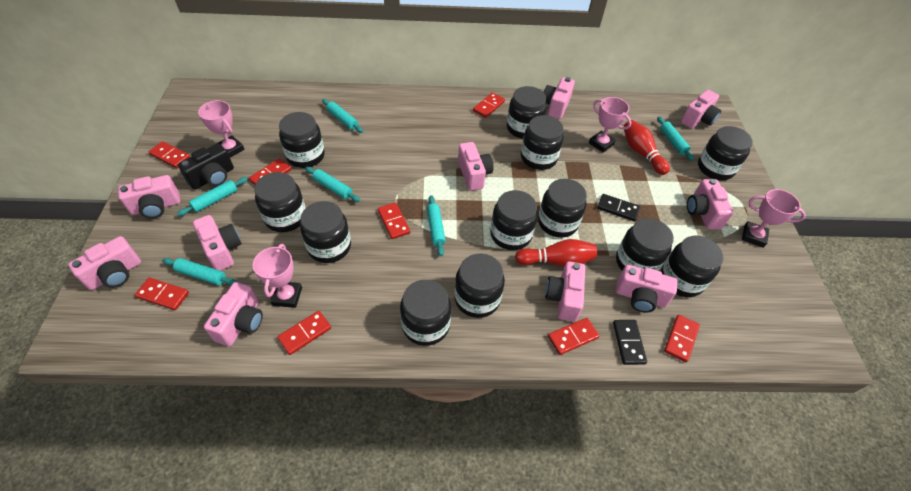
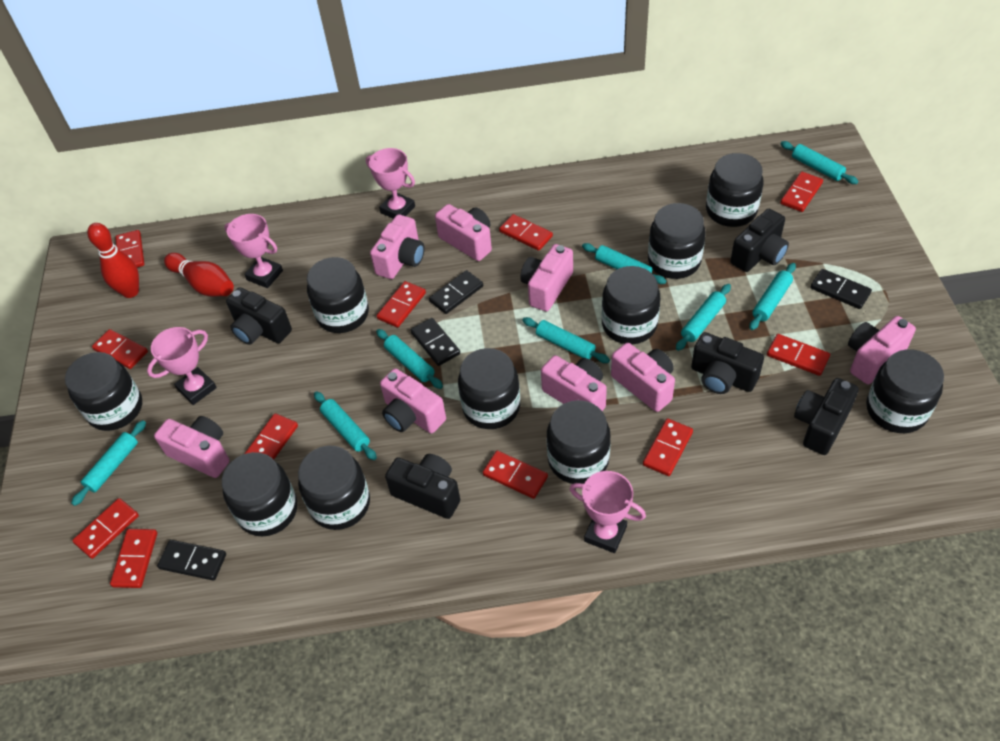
black camera: [178,143,234,190] = 1 -> [226,287,292,345] [385,454,460,519] [691,332,764,394] [730,209,789,272] [794,378,859,455] = 5
black domino: [597,194,640,221] [613,320,647,365] = 2 -> [157,540,226,580] [411,318,460,366] [429,270,483,314] [810,269,872,309] = 4
black jar: [254,172,306,232] [279,112,325,168] [300,201,351,263] [400,280,451,346] [454,254,505,318] [490,190,538,250] [507,86,547,139] [521,115,564,170] [538,179,587,238] [616,218,674,271] [661,236,723,297] [698,126,753,180] = 12 -> [65,352,142,431] [222,452,297,537] [298,446,370,530] [307,257,369,333] [458,348,520,429] [547,400,611,484] [602,266,660,344] [648,203,705,279] [706,153,763,227] [866,349,944,433] = 10
pink camera: [68,236,141,290] [118,175,180,218] [193,215,241,271] [204,282,263,346] [458,142,494,191] [544,77,575,119] [545,261,585,322] [616,265,678,312] [681,90,721,129] [687,179,734,229] = 10 -> [154,416,230,478] [370,214,425,279] [380,368,446,434] [435,204,492,261] [520,244,573,312] [541,355,607,411] [611,343,675,412] [848,316,916,384] = 8
red domino: [135,278,189,310] [148,141,190,168] [249,158,292,185] [277,311,331,355] [378,202,410,239] [473,93,505,118] [548,318,600,355] [664,315,700,362] = 8 -> [72,498,139,559] [92,329,148,369] [110,529,157,588] [115,230,144,268] [244,413,298,460] [377,281,426,327] [483,451,548,499] [499,214,553,251] [643,418,693,476] [767,334,830,376] [780,172,823,212] = 11
turquoise rolling pin: [162,258,236,286] [177,177,248,216] [305,167,360,202] [322,99,363,133] [427,195,446,256] [657,117,694,161] = 6 -> [71,420,146,506] [314,391,377,460] [376,329,443,389] [522,317,610,363] [582,243,666,284] [676,284,731,351] [749,263,796,330] [781,141,858,184] = 8

